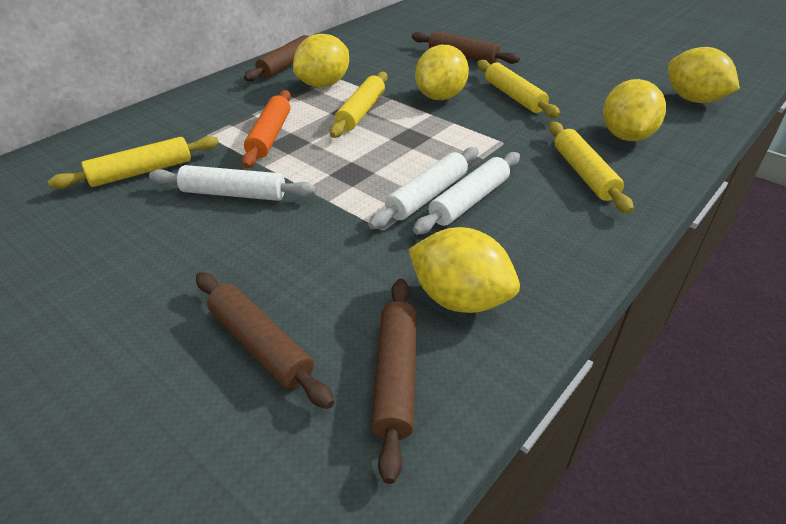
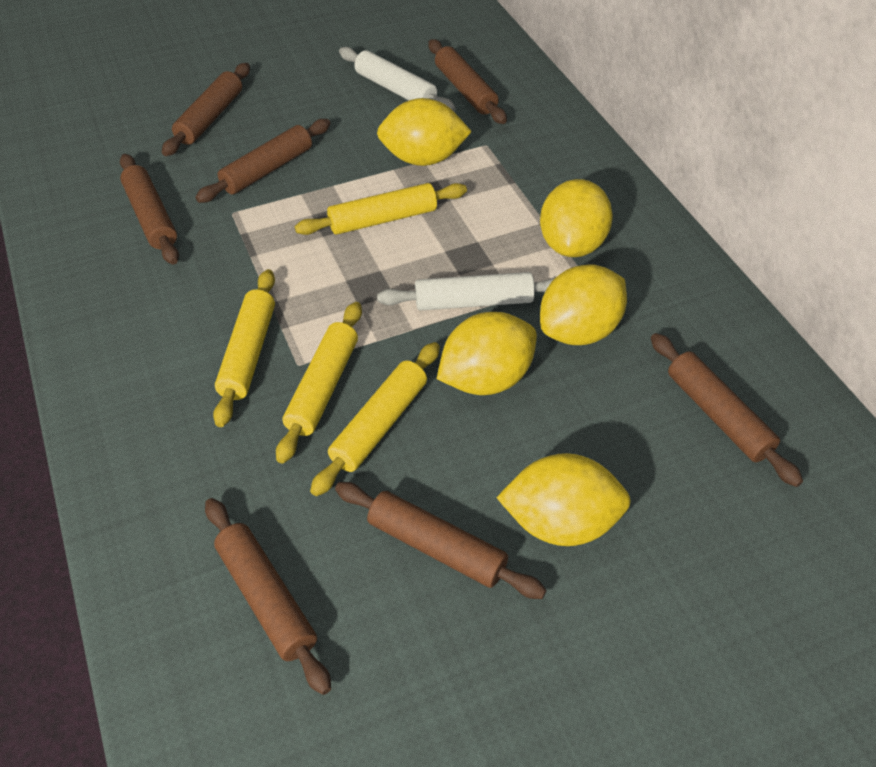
brown rolling pin: [196,272,334,409] [244,33,318,81] [371,279,417,484] [412,31,520,64] = 4 -> [120,154,179,265] [162,63,250,156] [195,119,331,203] [205,498,331,695] [335,482,547,599] [428,39,507,124] [651,333,803,487] = 7
orange rolling pin: [242,90,291,168] = 1 -> none = 0
white rolling pin: [149,165,316,201] [368,147,479,229] [413,152,520,234] = 3 -> [339,47,456,111] [377,272,556,311] = 2

